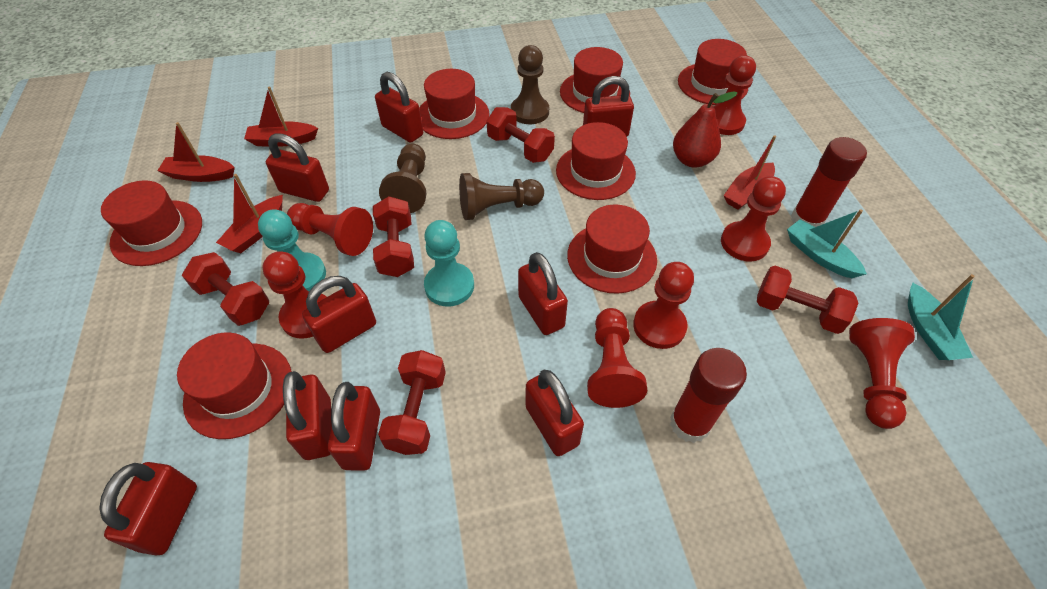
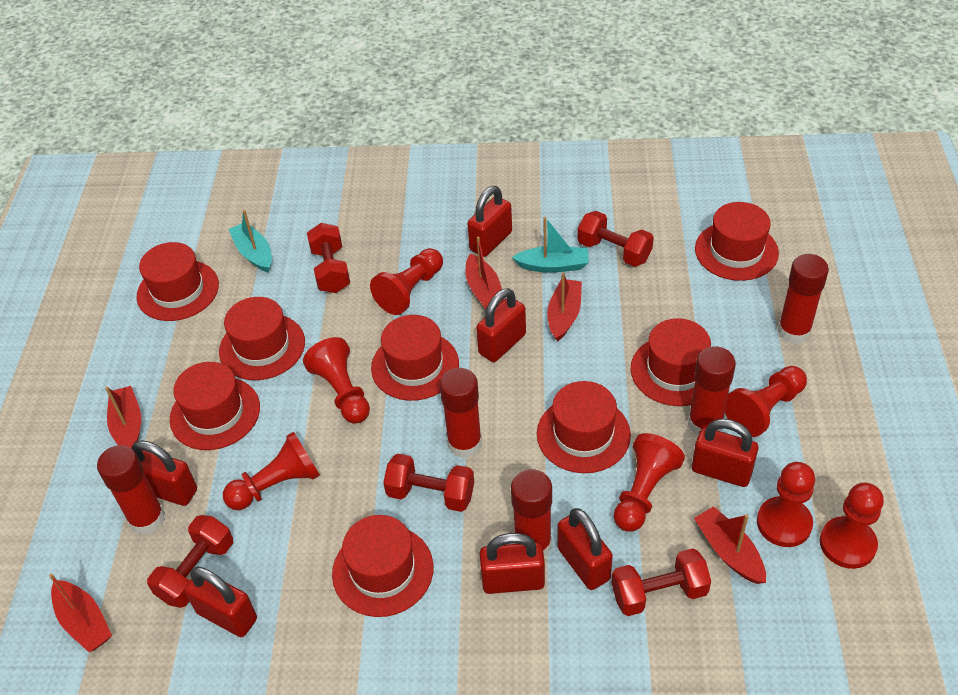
brown pawn: [379,144,427,213] [459,173,544,220] [511,45,549,124] = 3 -> none = 0
red boat: [157,122,235,182] [216,174,283,253] [244,87,318,147] [723,135,776,210] = 4 -> [49,574,112,652] [105,386,141,448] [466,237,504,309] [547,273,582,342] [694,506,766,584] = 5
red glue stick: [670,348,747,443] [791,137,867,227] = 2 -> [97,445,165,535] [439,368,482,458] [511,469,552,556] [688,346,736,435] [777,254,829,344] = 5
red hat: [101,180,202,266] [177,332,292,439] [419,69,490,139] [556,122,636,200] [560,47,630,113] [567,205,657,294] [678,39,748,105] = 7 -> [136,242,219,321] [170,362,260,450] [219,297,305,380] [332,515,433,617] [371,315,459,401] [537,381,631,473] [631,318,711,406] [695,202,779,281] = 8
red padlock: [99,462,197,556] [266,133,329,202] [283,371,332,460] [302,276,376,353] [328,382,380,471] [375,72,423,143] [518,252,568,335] [526,370,584,456] [583,76,634,137] = 9 -> [131,440,197,506] [184,567,257,637] [467,186,512,257] [476,288,526,362] [480,533,545,594] [558,508,613,590] [692,419,758,487] = 7
red pear: [673,91,737,168] = 1 -> none = 0
turquoise pawn: [258,209,326,291] [424,220,474,307] = 2 -> none = 0

